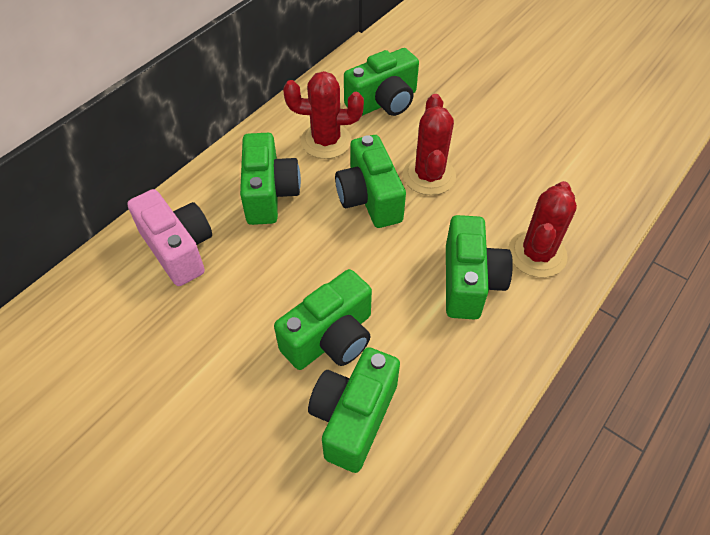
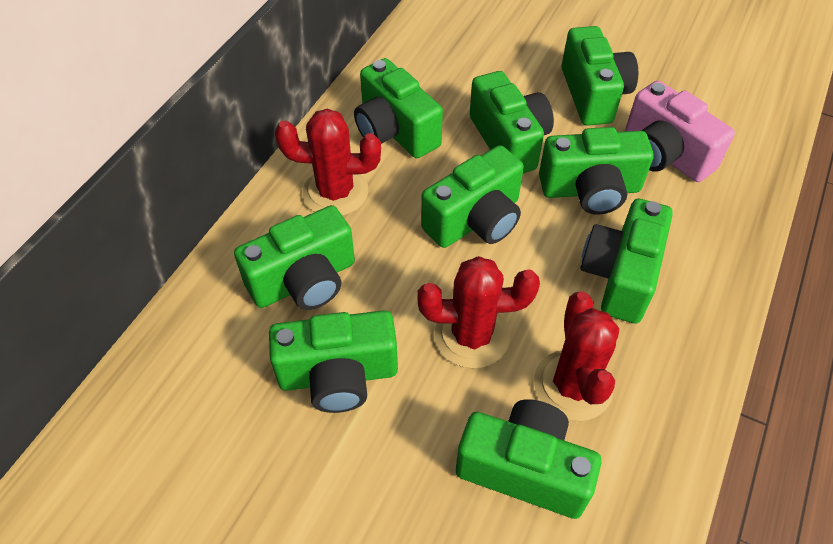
green camera: [240,133,301,225] [274,269,372,370] [308,347,400,473] [335,135,406,228] [344,48,419,116] [446,215,513,320] = 6 -> [234,205,355,310] [269,310,398,413] [354,58,443,158] [421,145,524,248] [456,399,601,519] [470,71,554,173] [539,127,654,215] [561,26,638,126] [580,199,673,323] = 9

